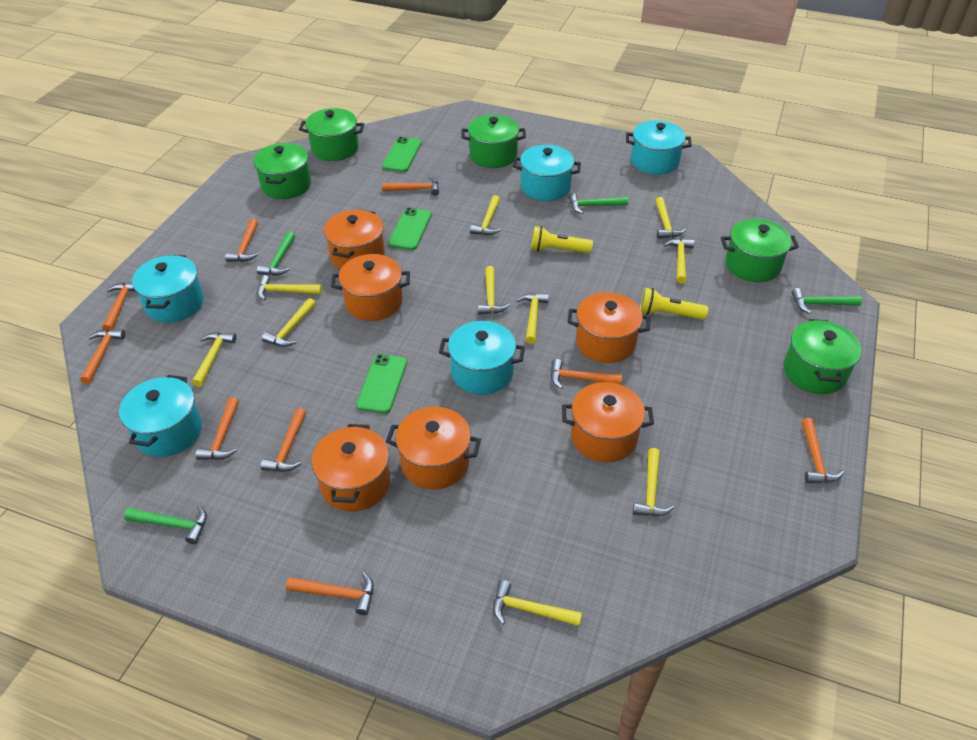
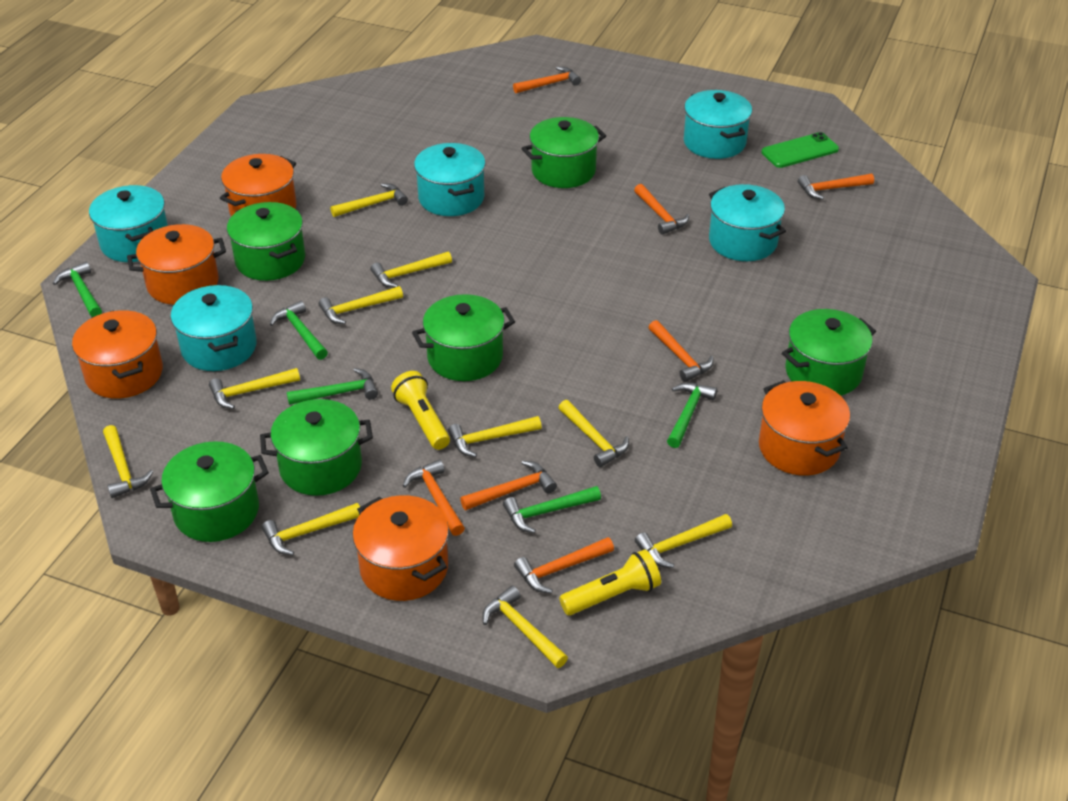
green hammer: [124,505,207,544] [257,232,295,276] [569,193,628,214] [791,288,862,314] = 4 -> [53,262,102,317] [270,301,328,360] [287,368,378,405] [503,486,601,533] [667,382,717,448] = 5
green phone: [356,354,407,414] [382,137,422,172] [388,207,432,250] = 3 -> [761,132,839,168] = 1
green pot: [253,143,311,199] [299,108,364,161] [461,115,526,168] [721,219,799,282] [784,319,862,394] = 5 -> [150,441,269,542] [227,202,305,281] [260,399,373,496] [412,294,515,381] [521,117,606,188] [782,309,876,396] = 6
orange hammer: [80,329,126,384] [102,282,135,330] [196,397,239,460] [225,219,258,262] [261,408,306,472] [286,572,374,615] [382,176,439,196] [551,359,622,389] [802,418,844,483] = 9 -> [403,459,465,536] [460,461,557,510] [513,67,581,93] [514,537,614,593] [634,184,689,235] [648,320,713,382] [798,174,874,200] = 7
orange pot: [312,424,390,512] [324,210,385,269] [331,254,410,321] [386,407,481,490] [562,382,654,462] [568,292,650,363] = 6 -> [72,310,163,399] [127,224,226,305] [220,154,297,216] [352,495,449,601] [759,380,850,476] = 5

